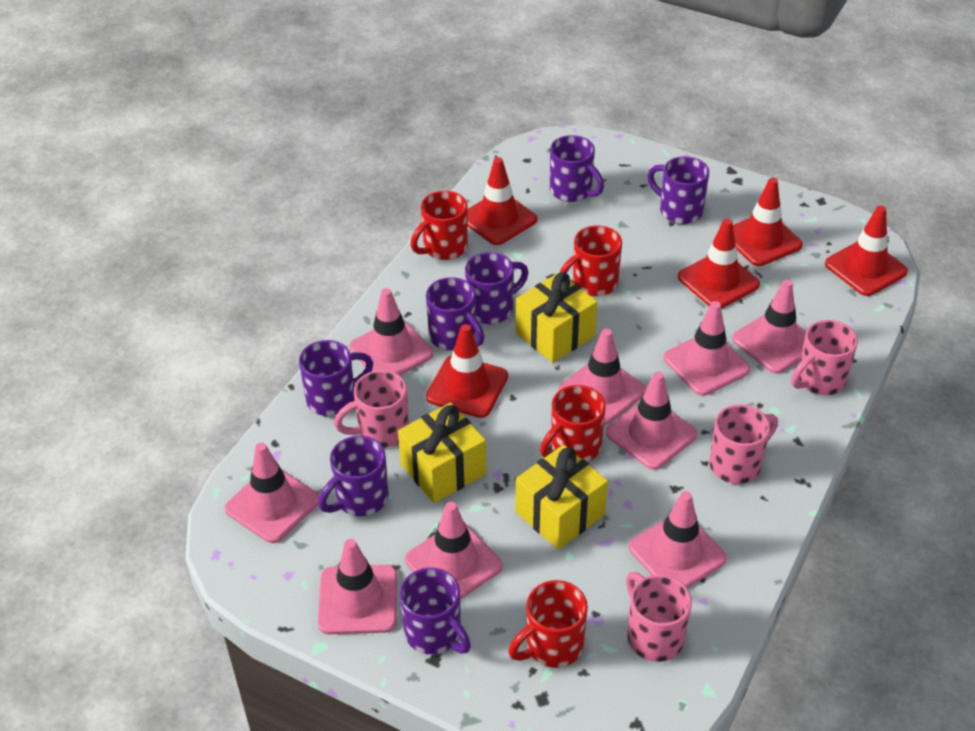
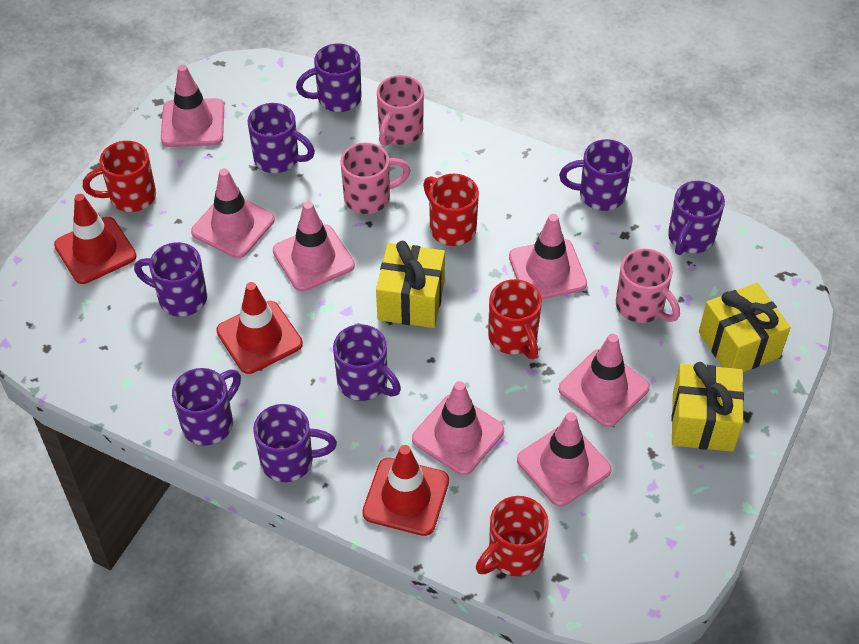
pink mug: [334,370,409,448] [626,572,692,662] [709,404,778,484] [791,320,858,395] = 4 -> [341,143,410,214] [377,75,424,146] [616,249,680,323] = 3
pink traffic cone: [225,443,319,543] [318,539,397,634] [349,288,433,375] [405,502,502,600] [558,328,646,425] [606,371,697,470] [629,491,727,588] [664,301,750,396] [732,280,806,374] = 9 -> [161,65,224,147] [191,168,275,258] [273,201,355,292] [412,381,504,475] [509,214,587,300] [517,412,612,507] [558,334,650,427] = 7
purple mug: [299,340,373,416] [318,436,389,516] [399,568,471,654] [426,277,484,351] [465,252,529,324] [550,135,604,202] [647,156,709,224] = 7 -> [134,242,207,317] [172,368,241,446] [248,103,315,173] [253,404,337,482] [296,43,362,112] [333,324,401,401] [559,139,633,211] [668,181,725,255] = 8
red traffic cone: [426,324,508,418] [467,157,537,245] [678,218,760,309] [733,178,803,266] [825,206,908,296] = 5 -> [54,194,137,284] [216,282,303,374] [362,445,449,536] = 3

